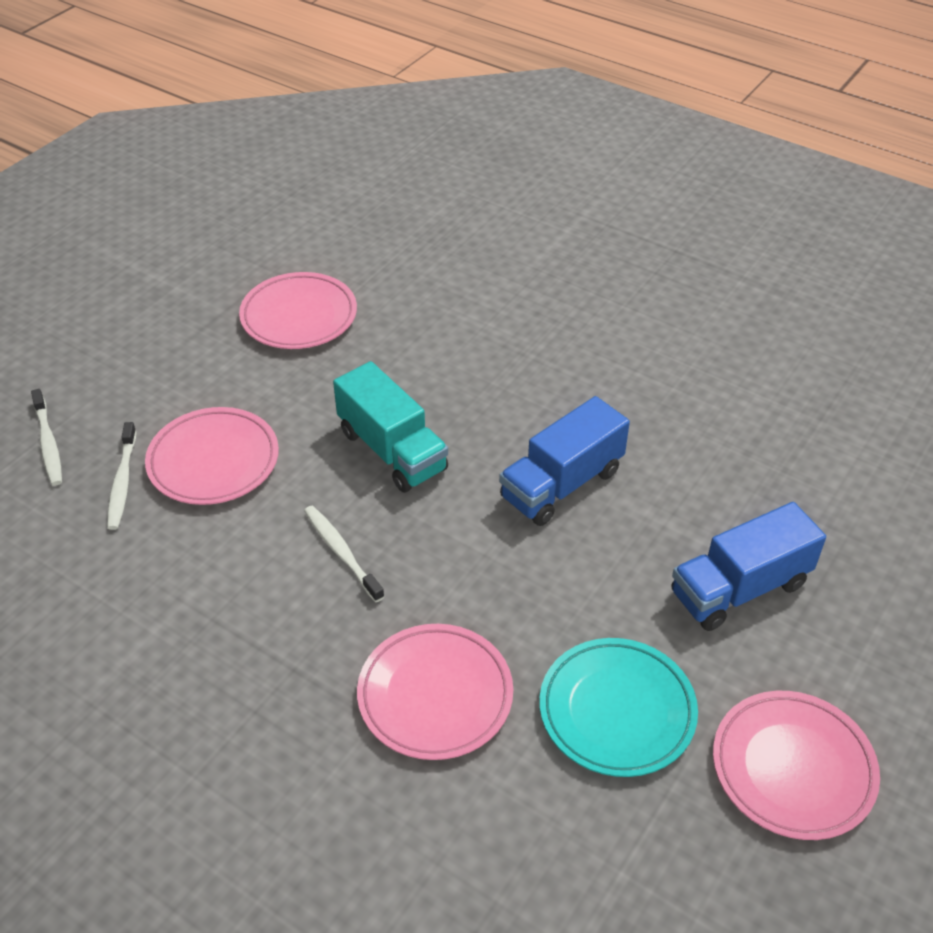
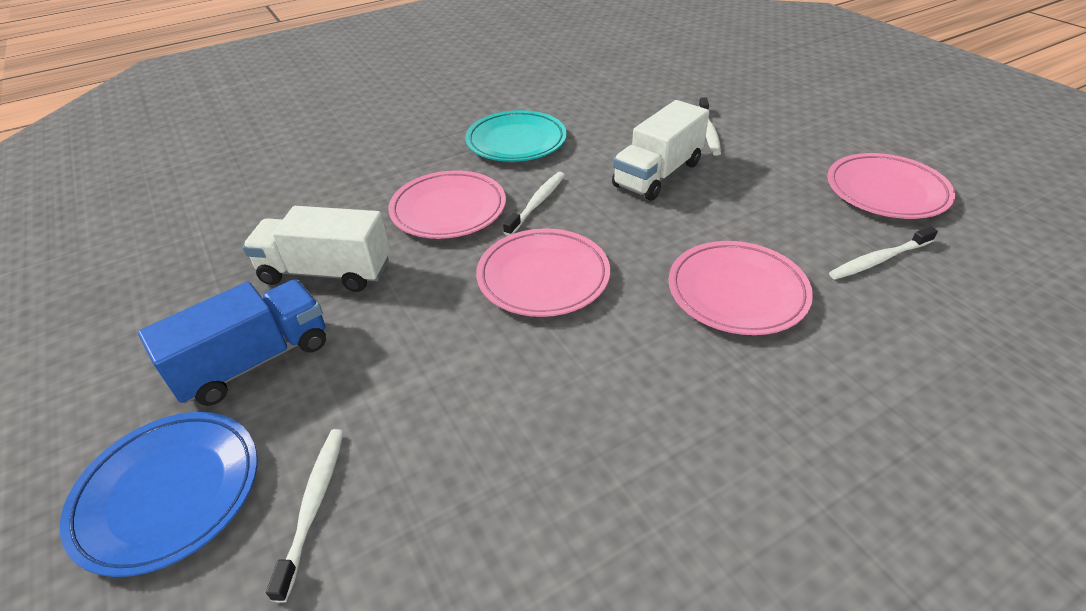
blue plate: none = 0 -> [60,412,258,577] = 1
blue truck: [499,396,630,526] [672,502,826,631] = 2 -> [138,279,326,406] = 1
turquoise truck: [333,361,448,493] = 1 -> none = 0
white toothbrush: [31,389,62,486] [107,422,136,530] [304,505,385,602] = 3 -> [266,429,343,603] [503,172,565,236] [699,98,721,156] [829,227,938,280] = 4
white truck: none = 0 -> [242,206,390,292] [612,100,709,201] = 2

